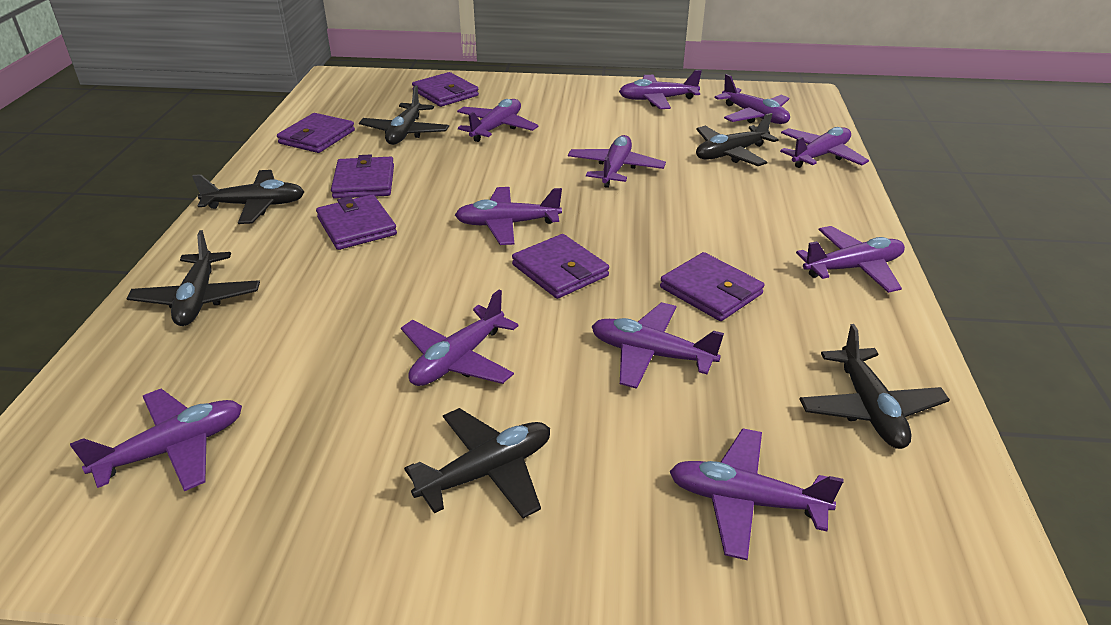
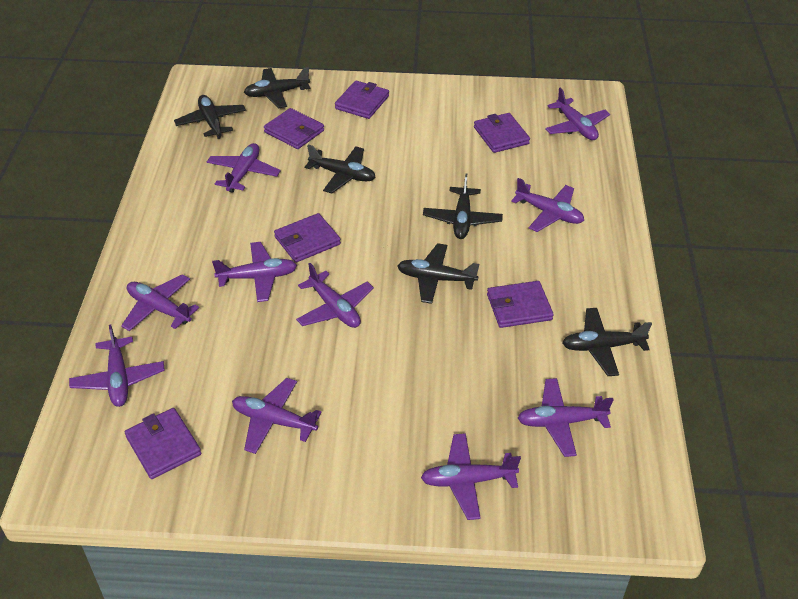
purple plane: [70,389,242,491] [401,289,519,386] [455,187,562,245] [457,99,539,142] [568,135,666,188] [592,302,724,389] [619,70,702,109] [669,428,843,560] [714,74,790,124] [780,127,869,168] [796,226,905,293] = 11 -> [69,324,165,407] [121,274,199,331] [207,143,281,193] [212,242,297,302] [232,378,322,454] [296,263,374,328] [421,433,521,520] [511,178,584,232] [518,378,614,457] [545,87,610,140] = 10

